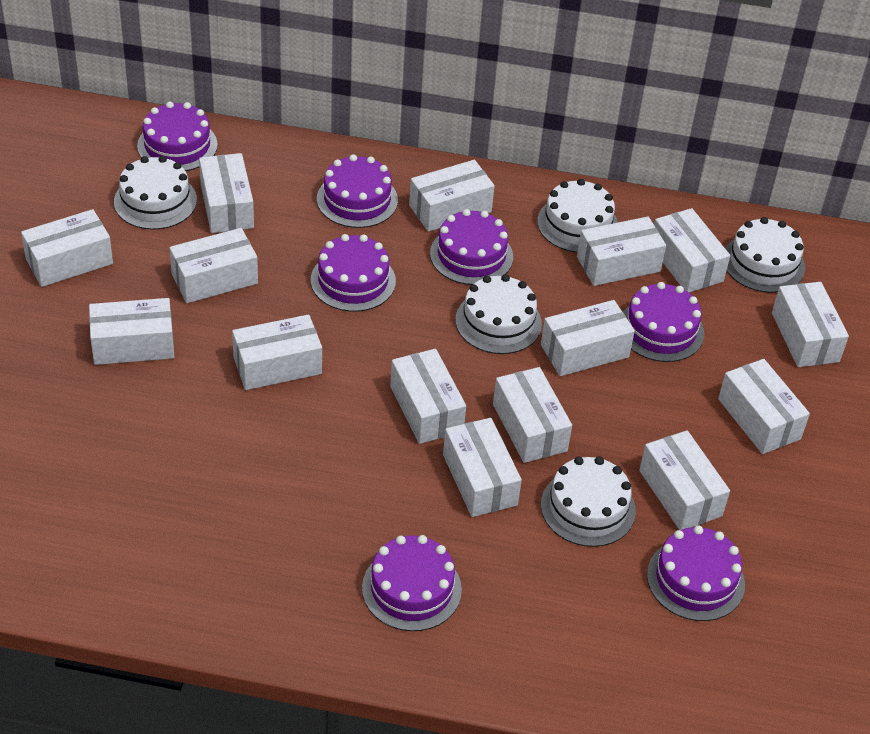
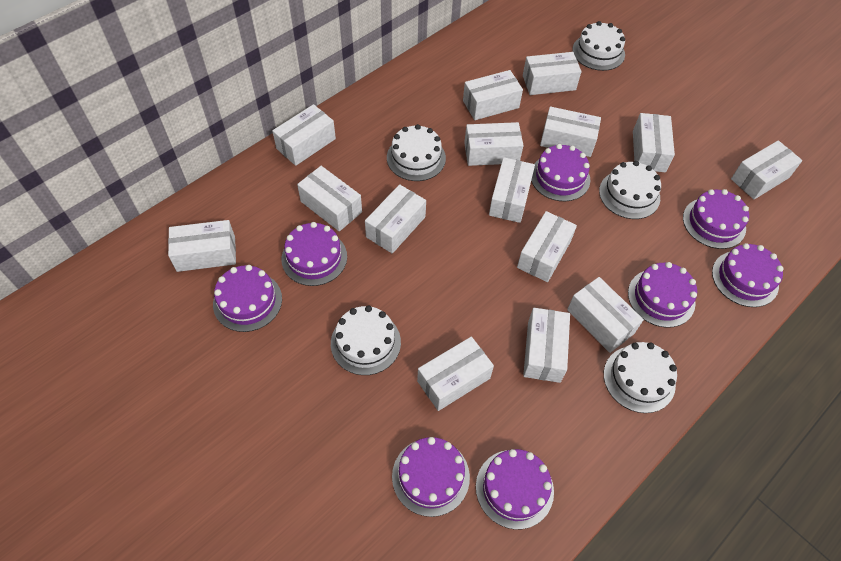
purple cake: [137,101,218,171] [311,234,396,312] [317,154,398,228] [362,535,462,631] [430,209,513,285] [623,282,704,362] [647,525,745,621] = 7 -> [213,265,282,332] [282,222,347,286] [392,437,470,517] [476,449,554,529] [531,144,590,201] [628,262,697,328] [683,189,749,249] [712,243,784,307] = 8

